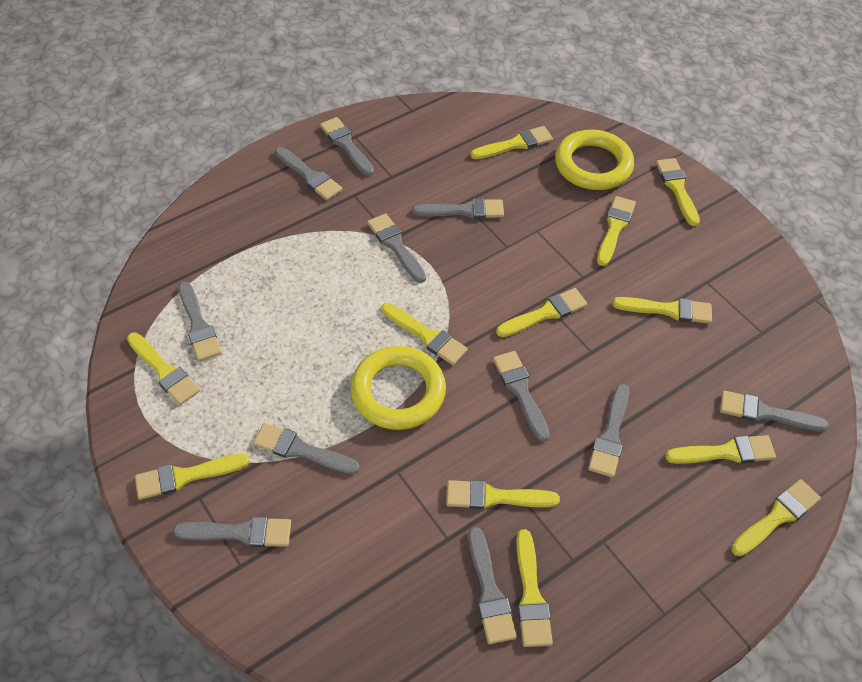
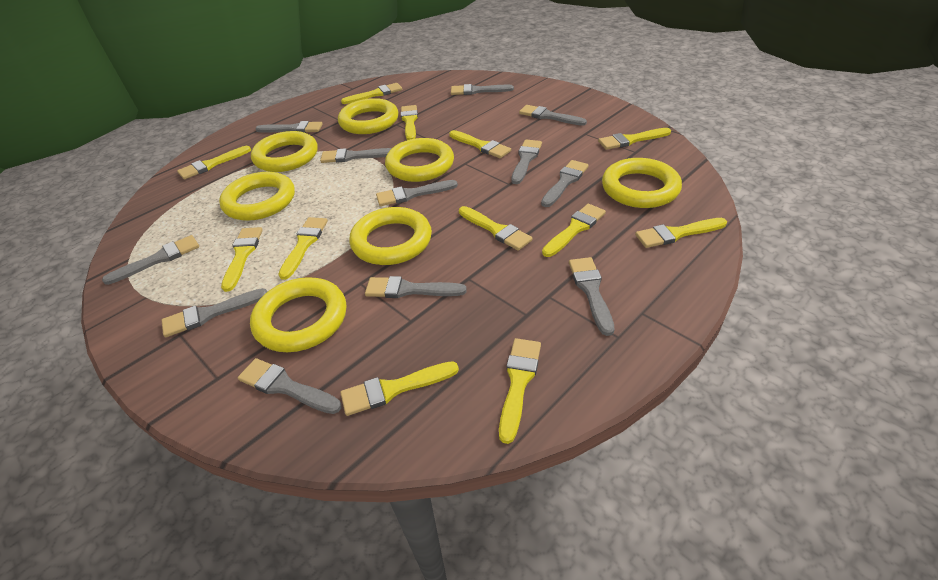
grey brush: [173,517,291,547] [179,282,222,361] [253,423,360,474] [275,147,342,200] [320,117,374,176] [367,213,426,283] [413,198,504,219] [468,527,517,644] [493,351,550,442] [588,384,629,478] [720,390,829,431] = 11 -> [102,235,199,285] [162,288,267,337] [238,358,342,414] [255,121,323,133] [320,148,392,163] [365,276,467,298] [376,180,458,206] [451,84,514,95] [511,140,542,184] [519,105,587,126] [541,160,589,207] [569,257,614,336] = 12
yellow ring: [350,346,446,430] [555,130,634,190] = 2 -> [219,172,295,221] [250,277,346,352] [251,131,318,172] [338,98,398,134] [349,207,432,265] [385,138,454,182] [602,158,682,208] = 7

